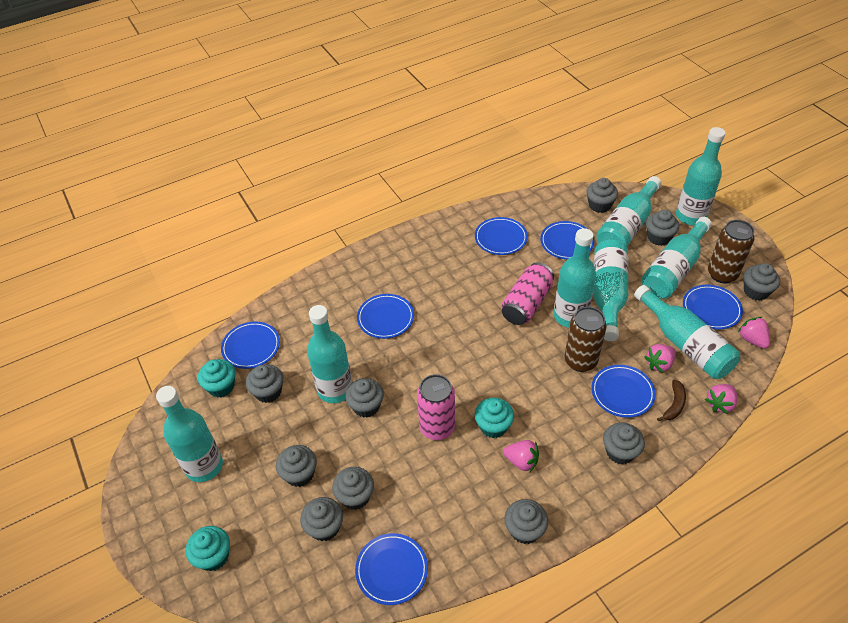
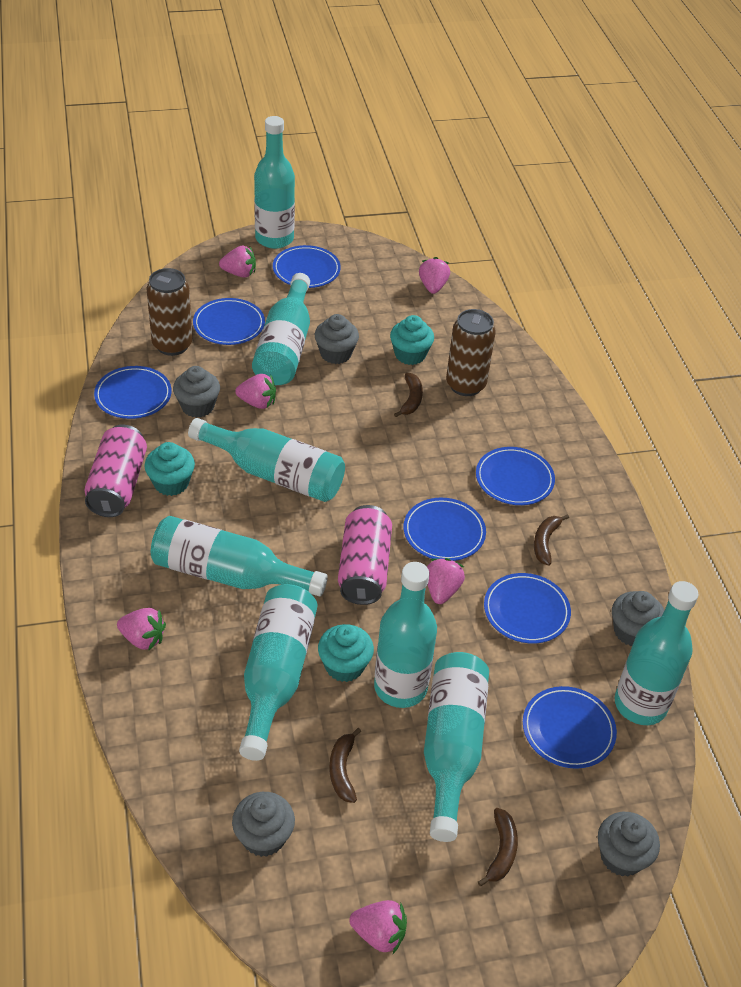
brown banana: [657,379,686,421] = 1 -> [329,728,361,803] [394,373,423,417] [478,808,518,887] [534,514,569,565] = 4
grey cupcake: [246,364,284,403] [276,445,317,487] [300,497,343,541] [332,467,374,510] [345,378,384,418] [505,499,548,544] [586,178,618,213] [603,423,645,464] [646,210,679,246] [743,263,780,301] = 10 -> [173,366,220,418] [232,792,295,857] [315,314,359,364] [598,812,660,877] [612,591,664,646] = 5
pink strawberry: [503,440,539,472] [644,344,676,373] [705,384,737,414] [738,317,770,349] = 4 -> [117,608,166,651] [219,245,256,278] [235,374,276,409] [349,900,407,954] [419,257,450,294] [427,558,465,604] = 6

